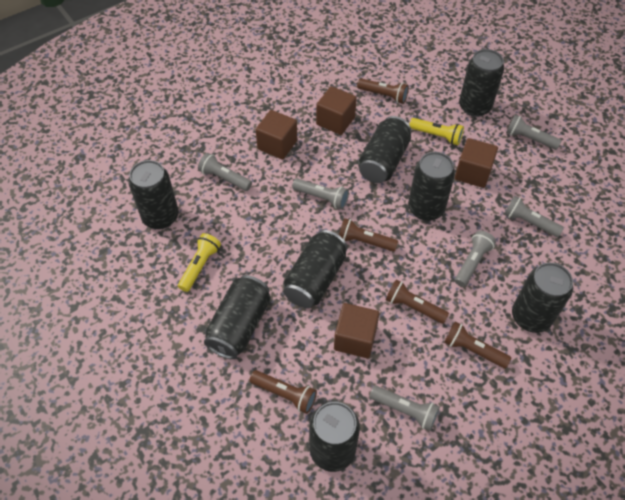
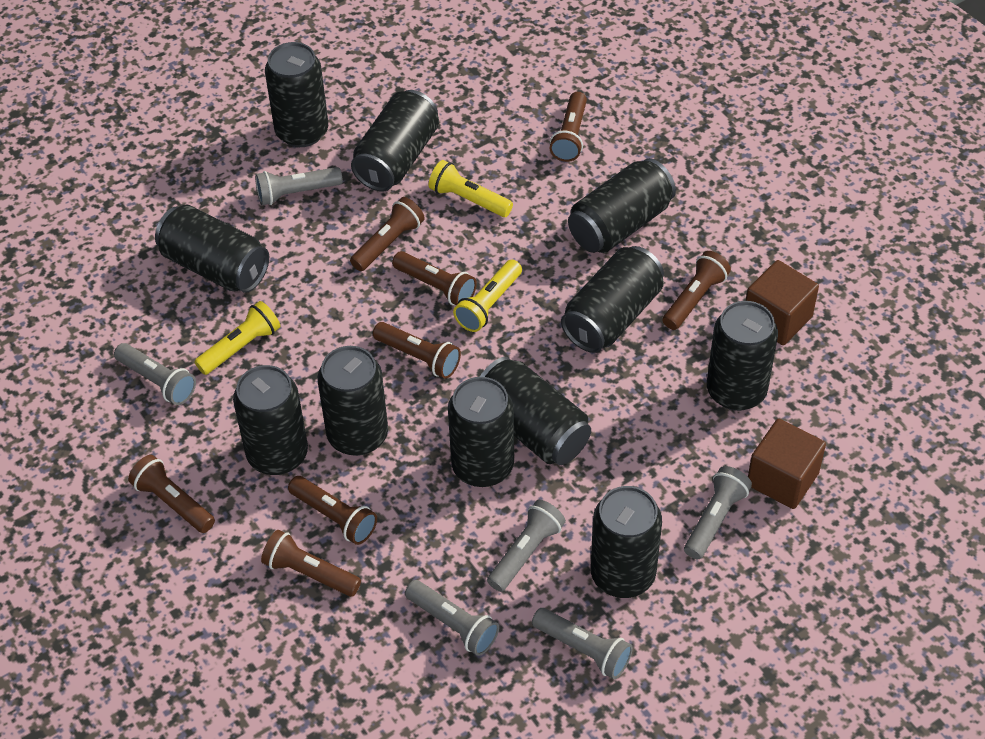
black can: [128,160,179,229] [204,275,271,359] [283,230,347,308] [309,402,360,472] [358,116,411,183] [408,152,455,221] [459,49,504,117] [512,263,573,333] = 8 -> [155,204,269,293] [233,365,308,475] [265,42,328,147] [317,346,388,456] [351,90,439,191] [448,377,514,487] [480,357,591,465] [561,246,664,353] [568,158,676,253] [591,486,662,598] [707,301,778,411] = 11
brown cube: [255,110,297,160] [316,86,357,135] [334,303,380,358] [455,138,498,188] = 4 -> [746,260,819,345] [748,419,826,509] = 2
brown flashlight: [250,370,317,414] [339,218,398,252] [357,78,409,104] [386,280,449,324] [444,322,511,368] = 5 -> [128,455,215,533] [261,530,361,597] [288,476,377,545] [350,197,425,271] [373,322,461,379] [392,251,477,305] [550,92,587,162] [662,251,731,330] = 8
yellow flashlight: [178,233,221,292] [409,118,464,145] = 2 -> [194,301,280,375] [428,160,513,217] [453,260,522,332] = 3

